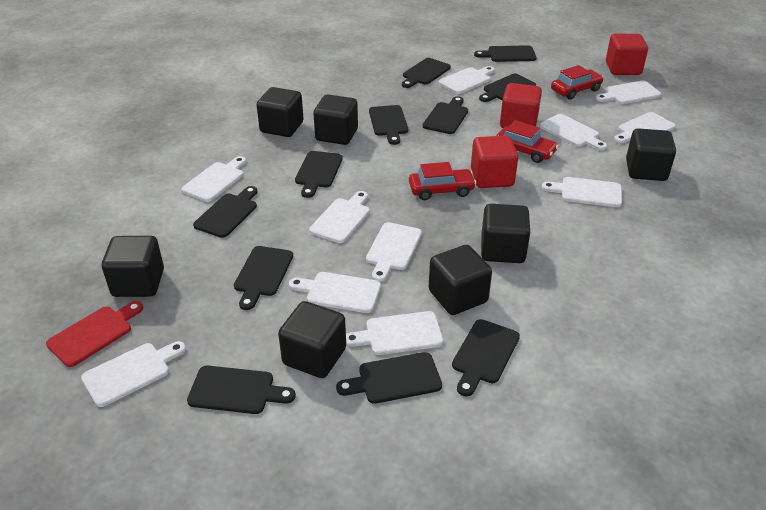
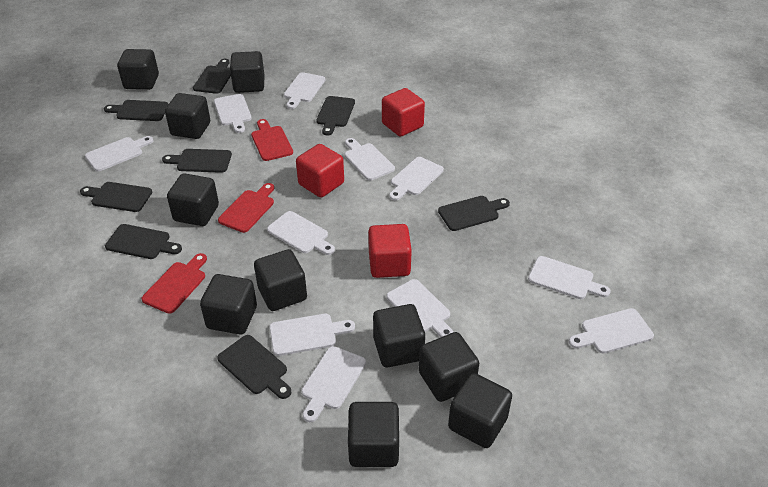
black cube: [102,236,164,297] [257,87,304,137] [278,301,346,378] [313,94,358,145] [429,245,492,315] [481,204,530,263] [626,128,676,181] = 7 -> [117,49,159,90] [165,93,210,139] [167,173,219,226] [200,274,257,334] [230,51,264,93] [254,249,307,311] [348,402,399,467] [373,304,425,368] [419,332,479,402] [448,373,512,448] = 10
black cutting board: [187,365,296,414] [193,186,257,238] [234,246,293,310] [295,151,343,198] [336,352,442,404] [369,105,408,145] [402,58,451,88] [422,96,468,134] [452,319,520,396] [474,45,537,62] [479,74,536,102] = 11 -> [80,182,152,212] [104,100,168,121] [105,224,182,259] [162,149,232,173] [193,59,231,94] [217,335,291,399] [316,96,355,135] [438,196,510,231] = 8
red car: [409,162,476,200] [496,120,559,163] [551,65,604,100] = 3 -> none = 0
red cutting board: [46,301,143,367] = 1 -> [142,253,207,314] [218,183,274,233] [251,119,293,161] = 3

